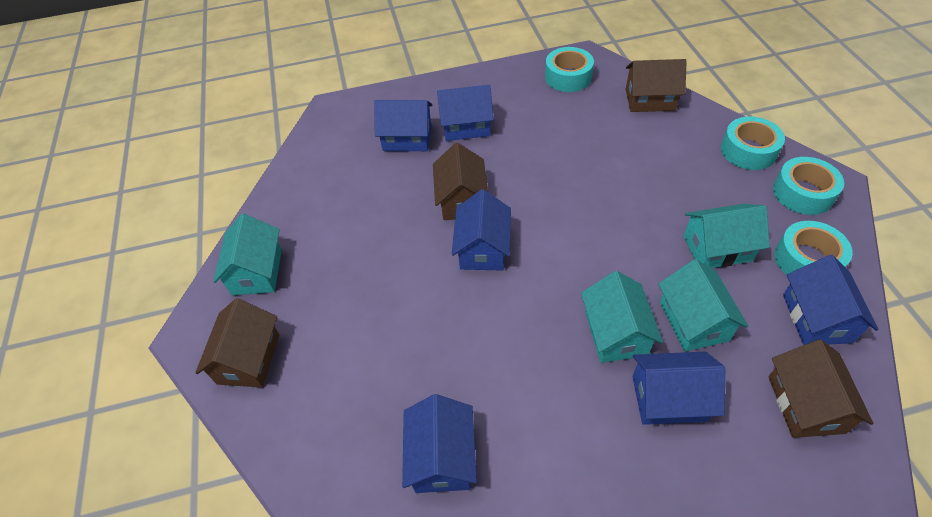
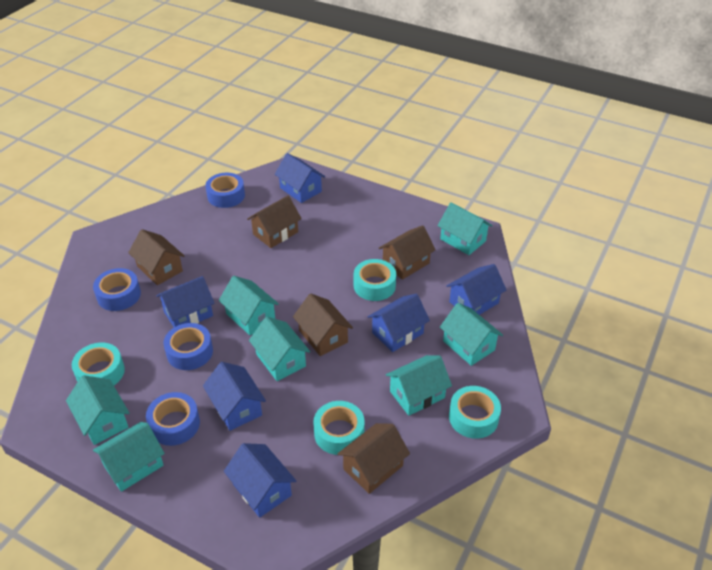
blue tape: none = 0 -> [93,268,141,311] [146,392,200,446] [164,323,213,370] [206,173,245,208] = 4
brown house: [195,298,279,388] [433,143,488,220] [626,59,687,112] [768,339,873,438] = 4 -> [128,229,184,285] [247,196,302,248] [293,294,353,356] [337,423,410,494] [379,225,435,280] = 5
turquoise house: [213,213,282,295] [581,271,663,363] [658,259,749,352] [684,204,770,268] = 4 -> [66,375,129,445] [93,422,165,492] [219,276,279,335] [249,317,310,381] [386,355,452,416] [438,202,493,255] [440,303,503,366] = 7

